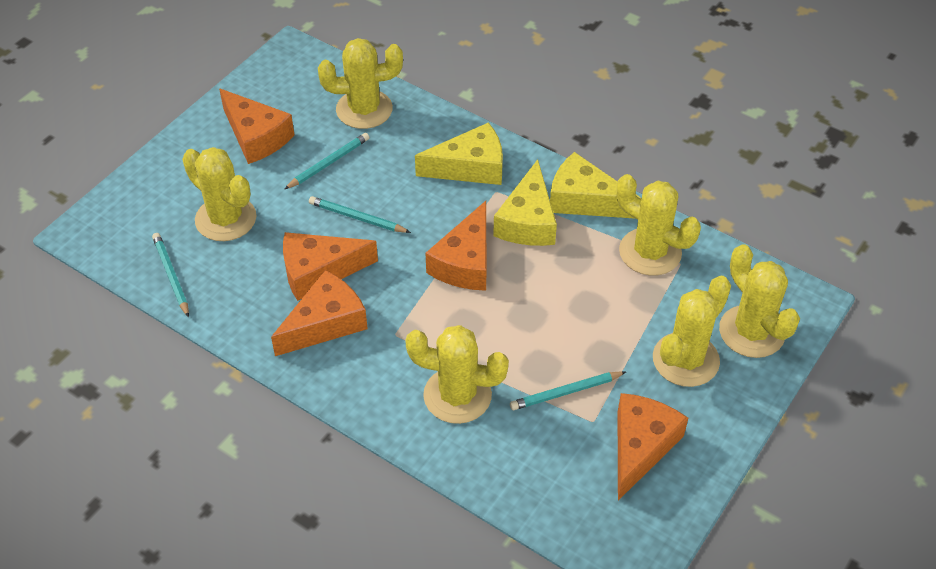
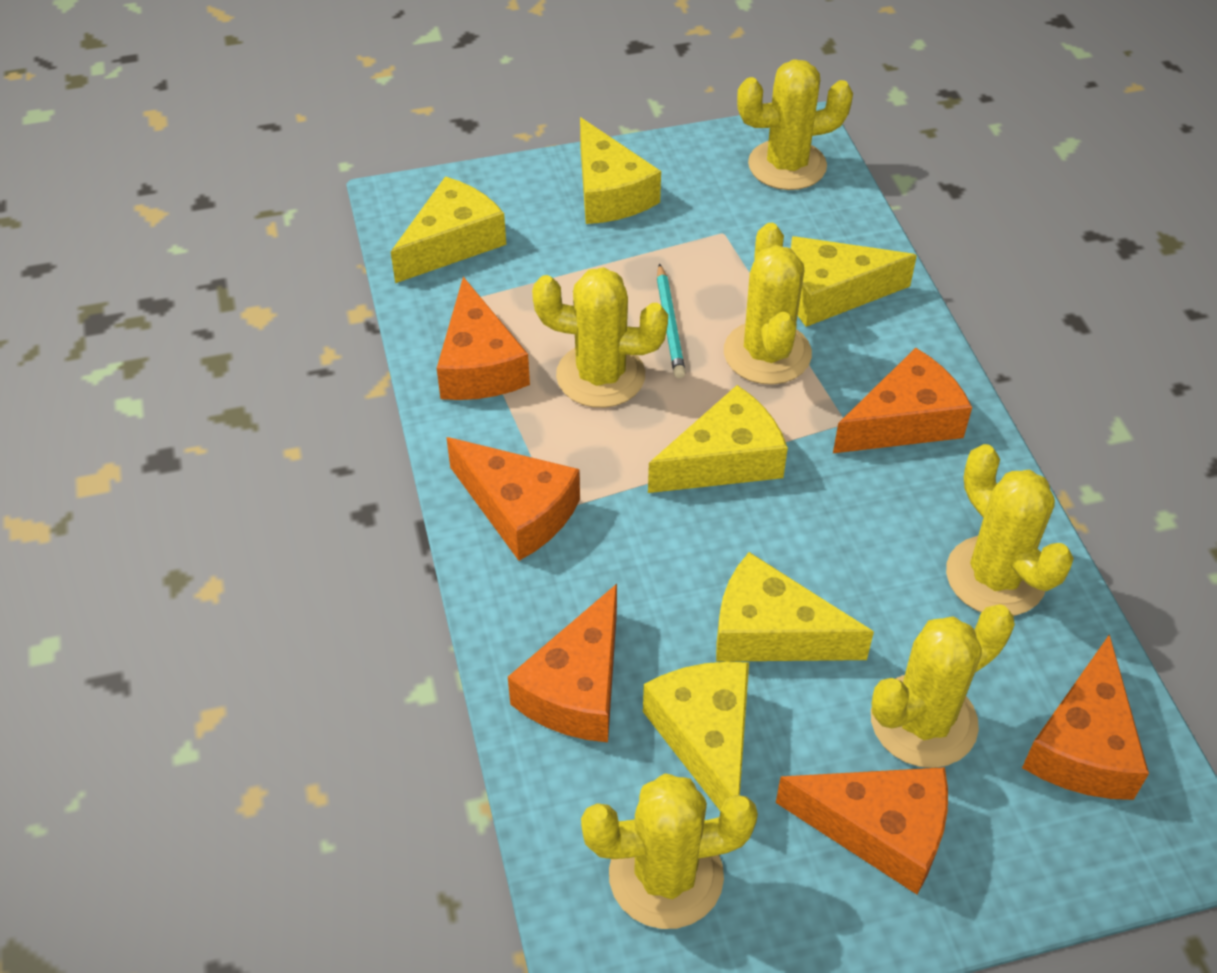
orange cheese: [219,89,294,164] [271,270,368,356] [283,232,378,301] [425,201,486,291] [618,393,688,501] = 5 -> [437,277,530,400] [446,437,580,561] [508,584,617,742] [776,767,948,894] [833,348,972,453] [1022,634,1149,800] = 6
turquoise pencil: [152,233,189,318] [285,133,369,189] [309,196,411,233] [510,371,626,410] = 4 -> [657,263,686,378] = 1
yellow cheese: [415,122,503,185] [493,159,557,246] [550,152,641,219] = 3 -> [391,177,506,283] [580,117,661,224] [643,662,749,810] [648,385,788,493] [716,552,874,662] [791,236,917,327] = 6

